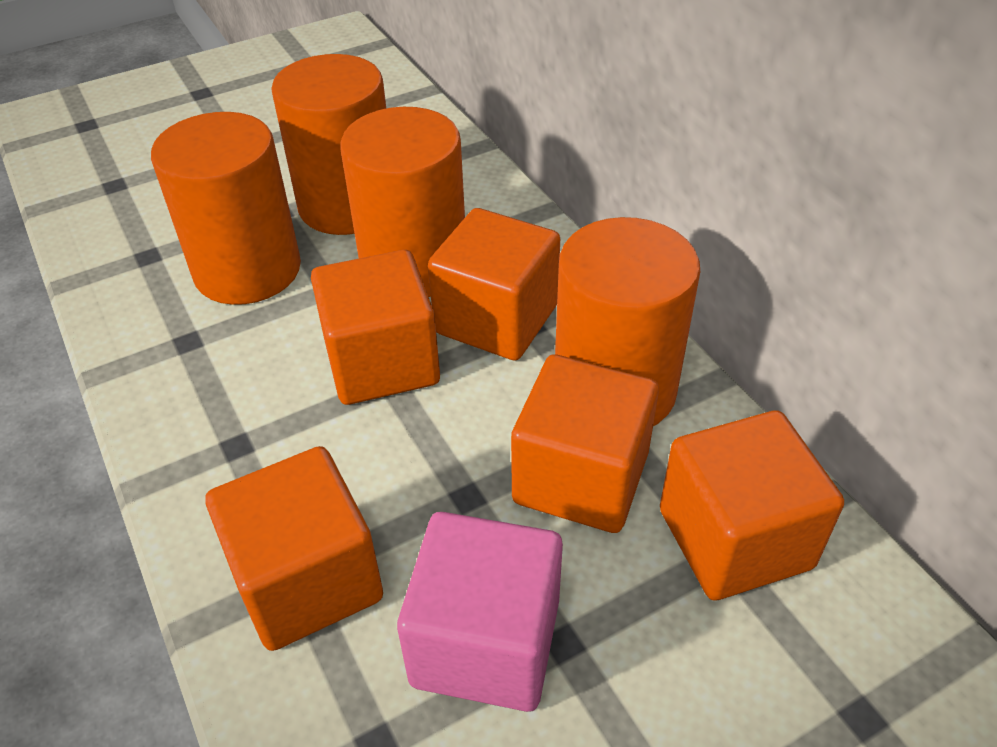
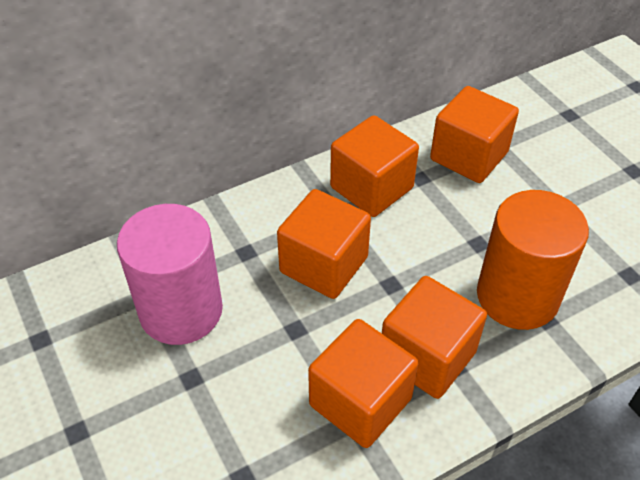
orange cylinder: [151,112,301,305] [271,54,386,235] [340,107,465,297] [555,217,700,426] = 4 -> [477,190,589,330] = 1
pink cube: [397,512,563,712] = 1 -> none = 0
pink cylinder: none = 0 -> [117,204,223,345] = 1

